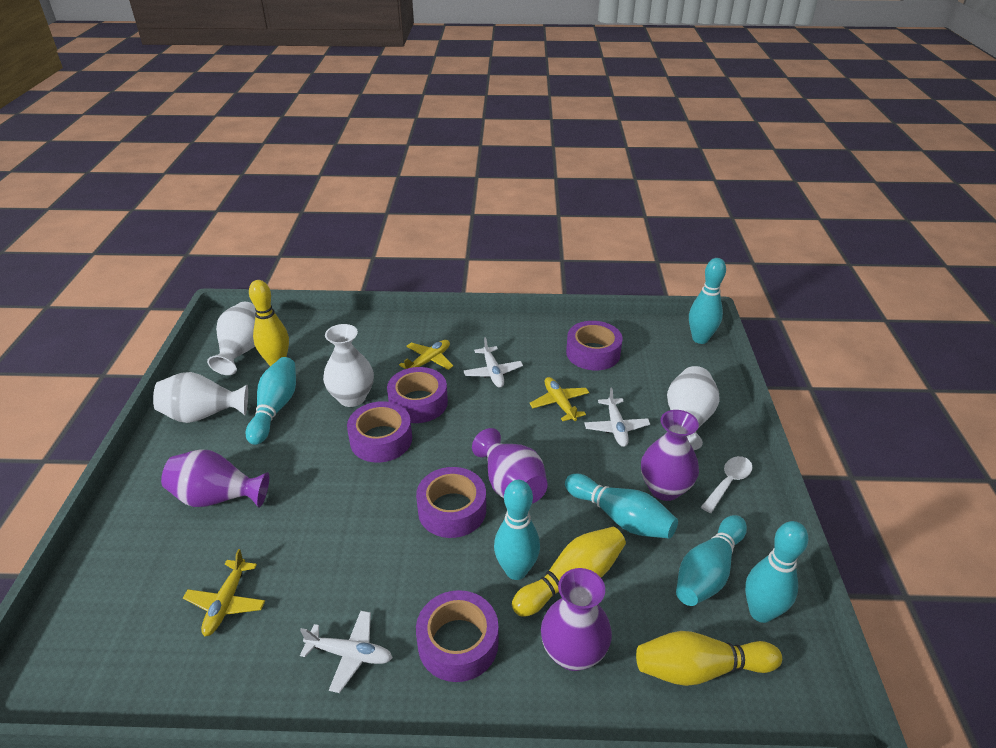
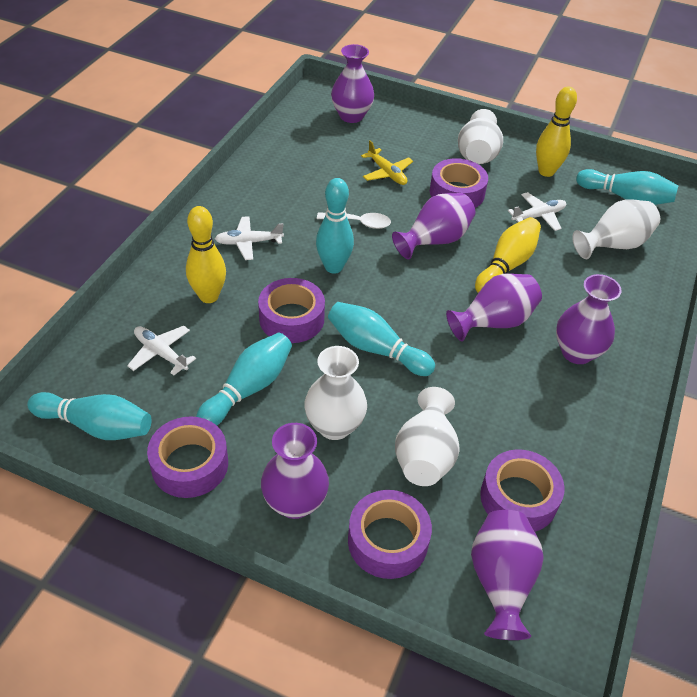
purple vase: [161,449,269,508] [472,428,548,503] [541,568,612,671] [641,410,699,501] = 4 -> [261,423,329,519] [331,44,374,123] [392,193,476,259] [446,273,542,342] [471,510,544,640] [556,274,622,364] = 6
turquoise bowling pin: [246,357,296,445] [494,480,540,580] [565,474,678,539] [676,515,747,606] [689,258,726,344] [745,521,808,623] = 6 -> [27,392,151,440] [196,333,292,425] [316,178,354,274] [328,302,435,376] [576,169,679,205] = 5
yellow plane: [183,549,265,637] [399,340,453,370] [529,377,590,421] = 3 -> [361,140,413,185] = 1

